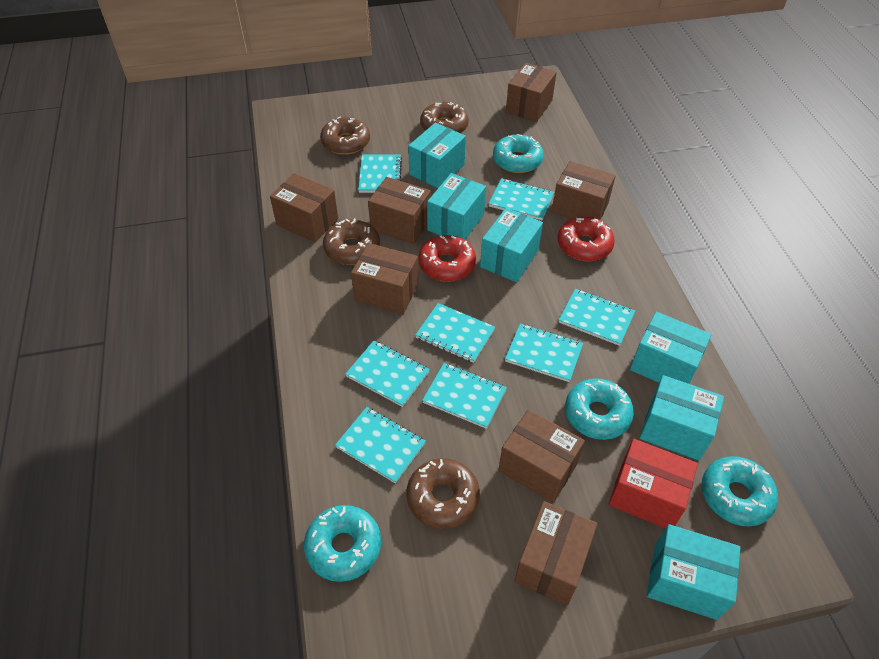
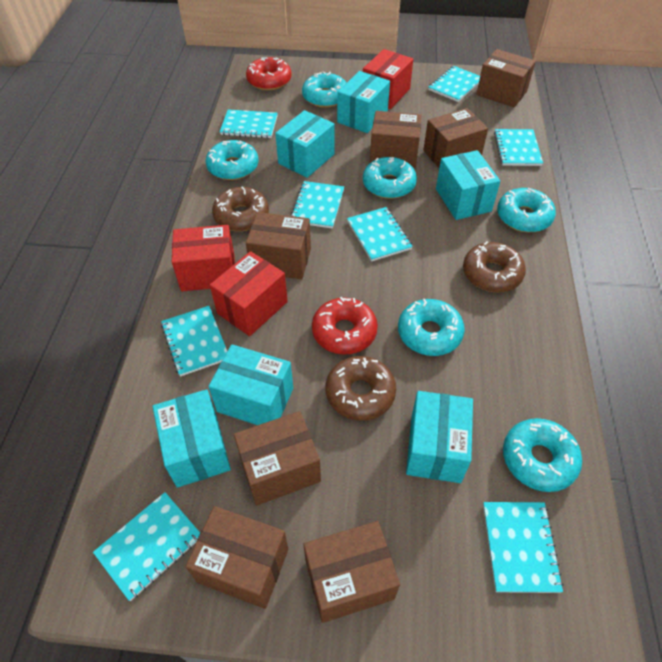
brown donut: [320,116,370,155] [323,219,380,265] [406,458,480,529] [420,102,469,133] = 4 -> [212,186,269,231] [326,356,396,421] [463,241,526,292] = 3
red box: [608,439,698,529] = 1 -> [172,225,235,291] [210,251,288,336] [363,49,413,109] = 3
turquoise donut: [304,505,381,582] [493,134,544,173] [565,378,634,440] [701,456,778,527] = 4 -> [206,140,258,180] [302,71,346,108] [363,157,417,199] [398,299,465,356] [497,188,556,232] [503,418,582,492] = 6

